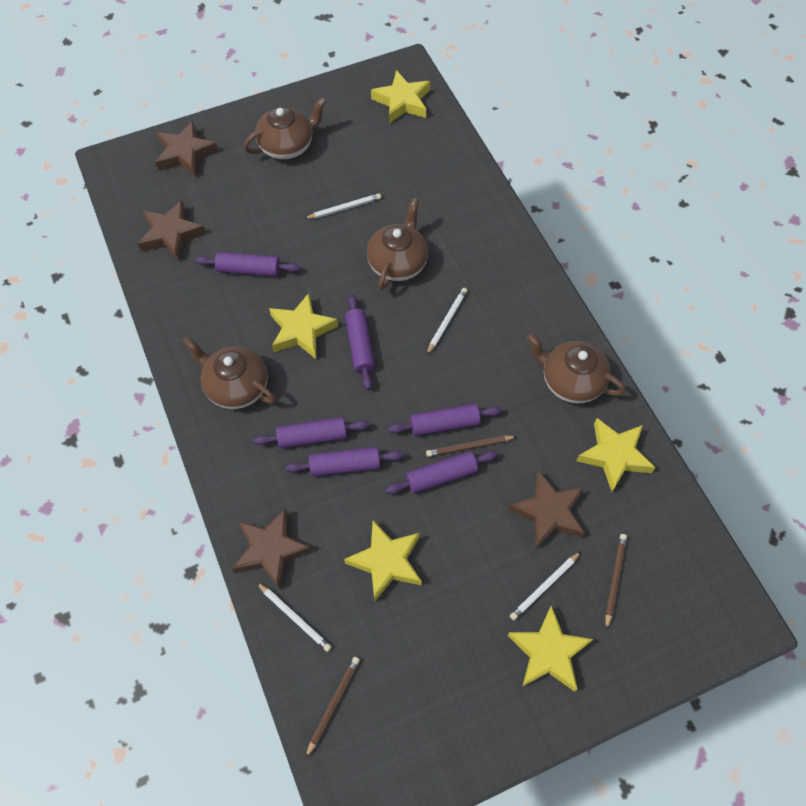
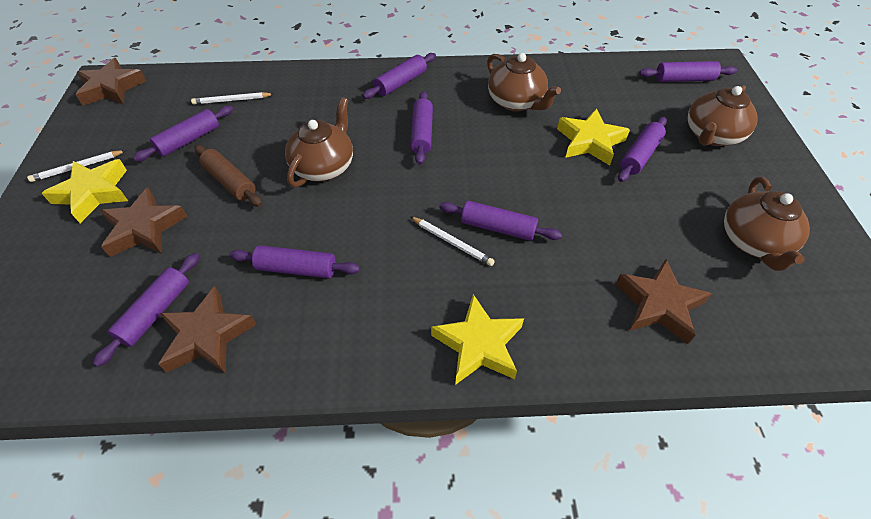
brown pencil: [305,657,360,759] [426,436,517,457] [605,534,627,630] = 3 -> none = 0
brown rolling pin: none = 0 -> [195,145,262,207] = 1
purple rolling pin: [195,252,300,276] [253,417,369,448] [285,447,403,476] [345,294,375,390] [385,451,498,494] [388,403,502,436] = 6 -> [93,253,199,367] [133,106,233,162] [229,245,360,278] [363,53,436,99] [410,91,433,165] [439,201,562,241] [618,117,667,182] [639,61,737,82] = 8
white pencil: [256,582,332,652] [304,193,381,219] [427,288,467,355] [510,551,581,620] = 4 -> [27,150,126,182] [191,92,274,104] [410,216,495,266] = 3
yellow star: [269,293,338,359] [344,520,422,602] [371,70,430,123] [508,605,593,692] [576,418,656,492] = 5 -> [42,159,128,223] [431,294,524,385] [557,108,630,166] = 3

